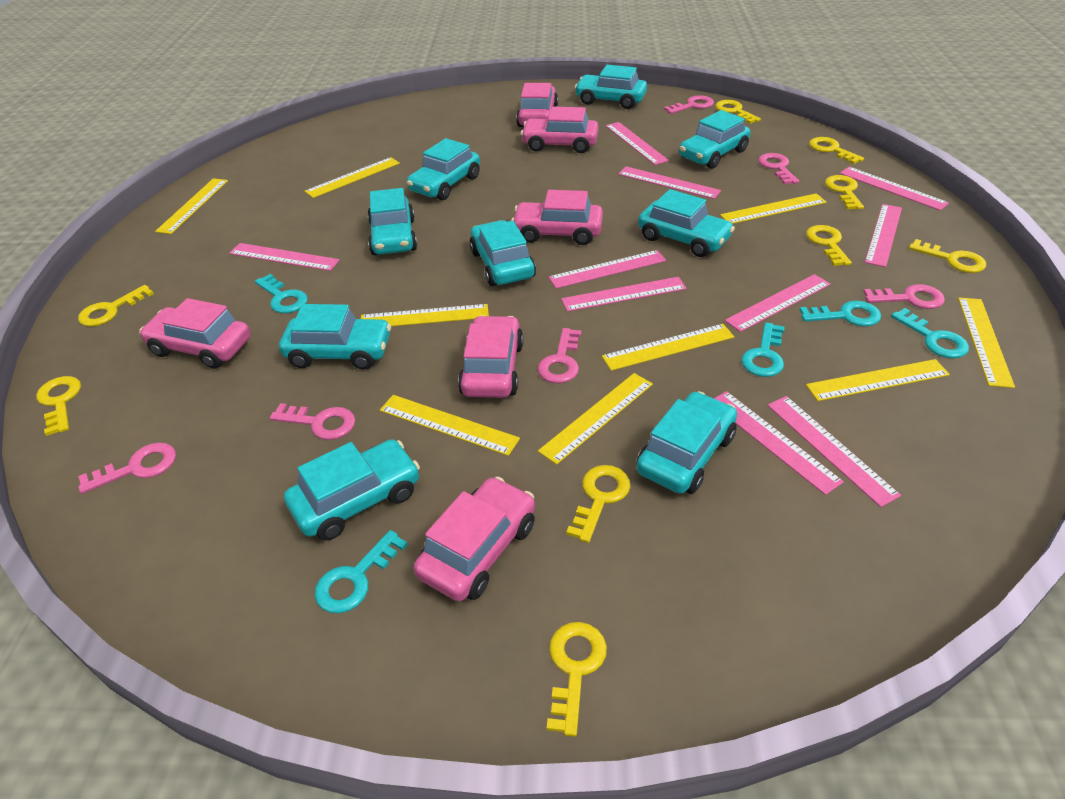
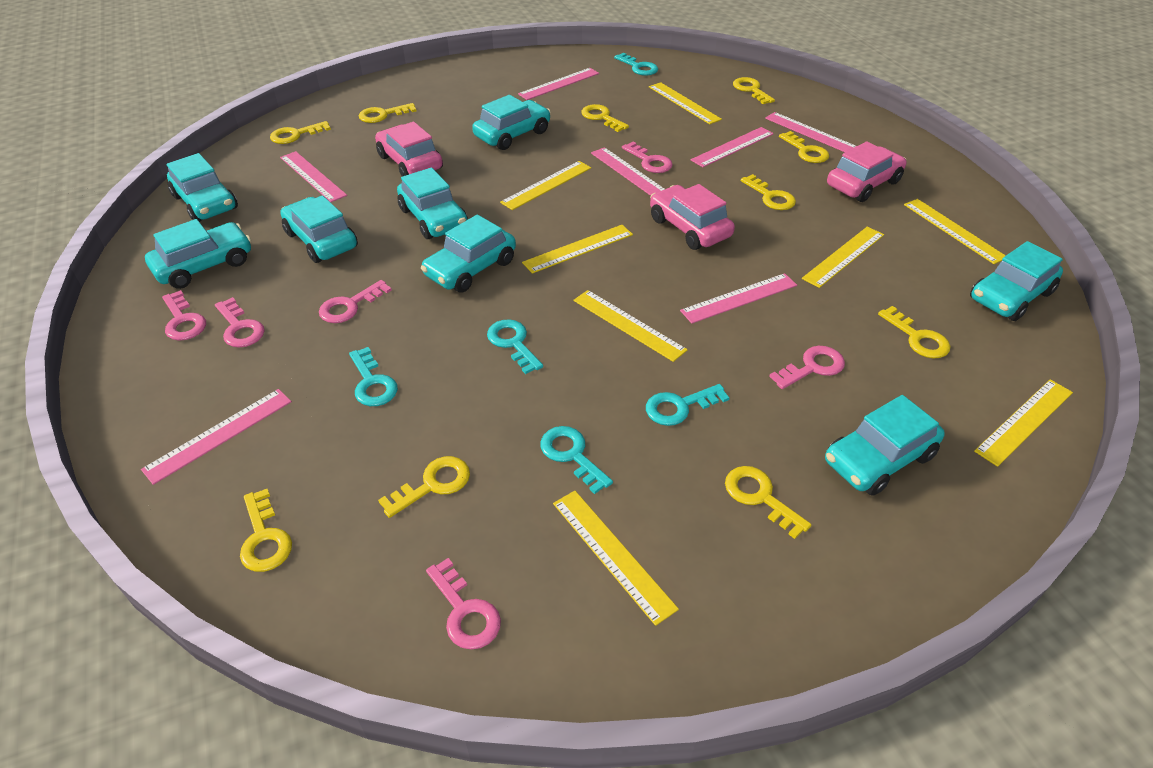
pink car: [139,298,251,369] [414,476,535,601] [458,315,524,398] [511,190,603,245] [516,83,558,127] [521,106,599,153] = 6 -> [375,122,443,177] [650,184,735,250] [827,141,907,202] = 3
pink ruler: [229,243,340,271] [548,250,666,289] [561,277,687,312] [606,122,669,165] [618,166,721,199] [714,391,844,495] [725,274,831,332] [767,396,901,507] [840,167,949,211] [865,204,902,267] = 10 -> [141,389,292,485] [280,151,347,202] [518,68,599,100] [591,147,665,196] [680,273,797,324] [691,127,774,167] [765,112,857,152] = 7
turquoise car: [279,304,391,370] [284,439,420,541] [368,188,417,255] [406,138,480,200] [469,220,536,286] [575,65,647,109] [636,391,737,494] [638,189,735,257] [679,110,750,169] = 9 -> [145,219,251,289] [166,153,238,222] [280,195,358,263] [397,167,468,239] [421,215,516,293] [472,95,551,150] [825,395,945,496] [970,241,1063,321] = 8
yellow key: [36,376,81,436] [78,285,154,327] [547,622,607,737] [566,465,631,543] [715,100,761,124] [806,225,852,266] [809,137,864,164] [825,175,864,210] [909,239,986,273] = 9 -> [240,489,292,572] [270,121,331,144] [359,103,417,123] [378,456,470,518] [581,104,629,132] [725,466,811,539] [733,77,775,104] [741,174,796,210] [779,131,829,163] [878,306,950,359] = 10
yellow ruler: [155,178,228,234] [305,157,400,198] [361,304,489,326] [380,395,520,456] [538,373,653,465] [602,324,734,371] [720,193,827,224] [806,359,950,401] [958,298,1015,388] = 9 -> [500,161,591,210] [522,225,633,274] [553,491,679,626] [573,290,688,362] [649,82,722,124] [802,227,884,288] [904,199,1006,264] [974,379,1073,467] = 8

